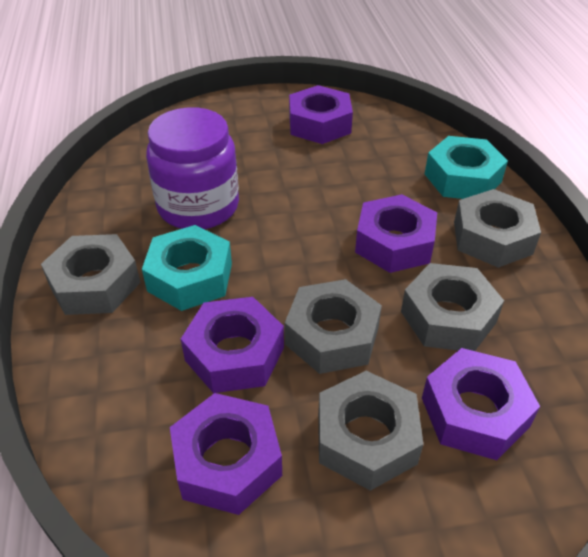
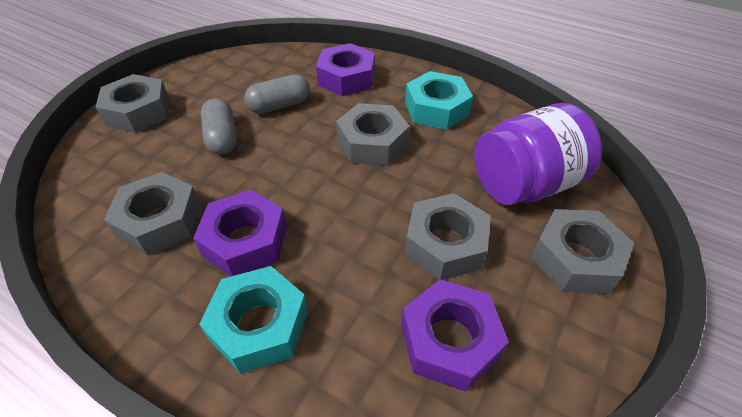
grey capsule: none = 0 -> [201,98,237,155] [244,74,310,114] = 2
purple nut: [170,393,282,515] [181,297,284,393] [289,85,353,144] [355,194,437,273] [422,348,540,460] = 5 -> [193,190,287,276] [316,43,375,96] [401,279,509,392] = 3

